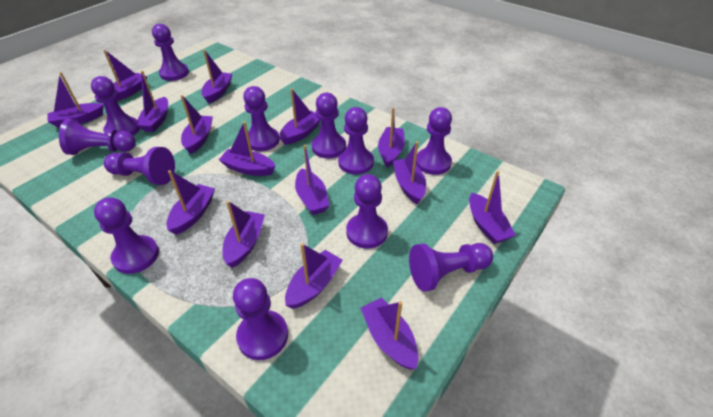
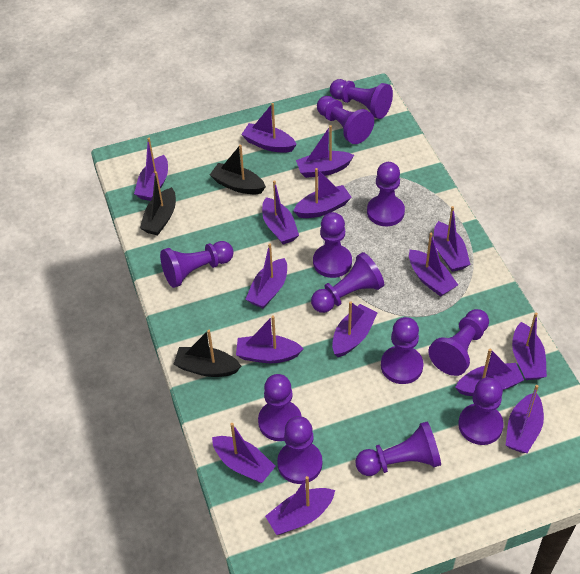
black boat: none = 0 -> [140,171,176,235] [174,330,241,377] [210,144,266,194] = 3

